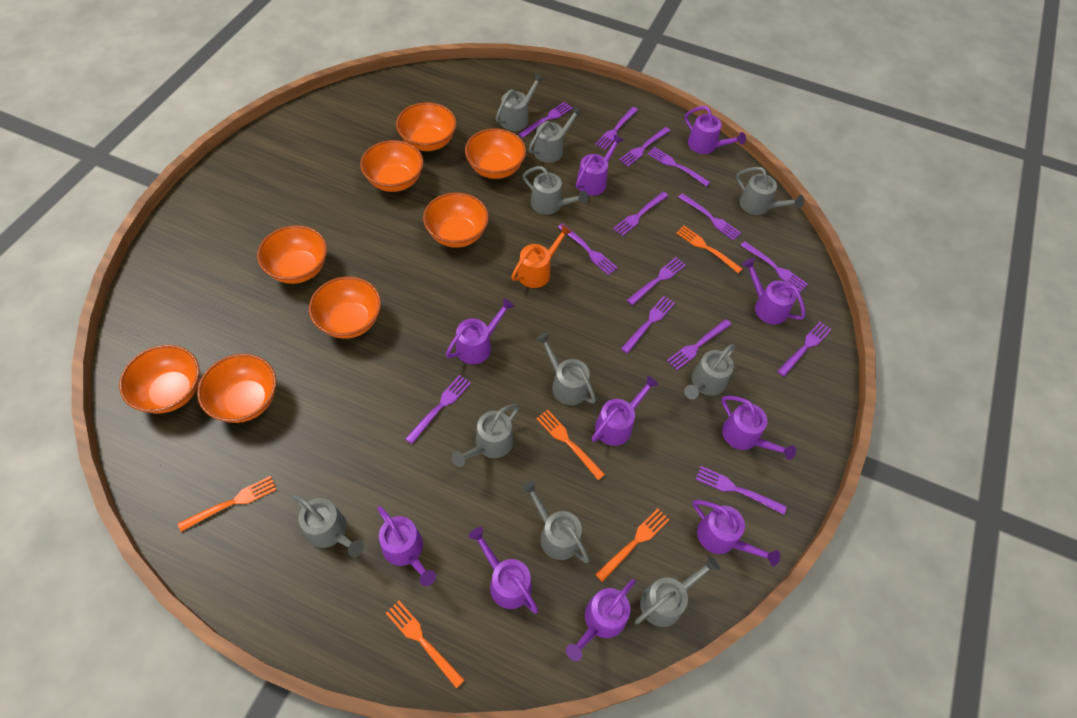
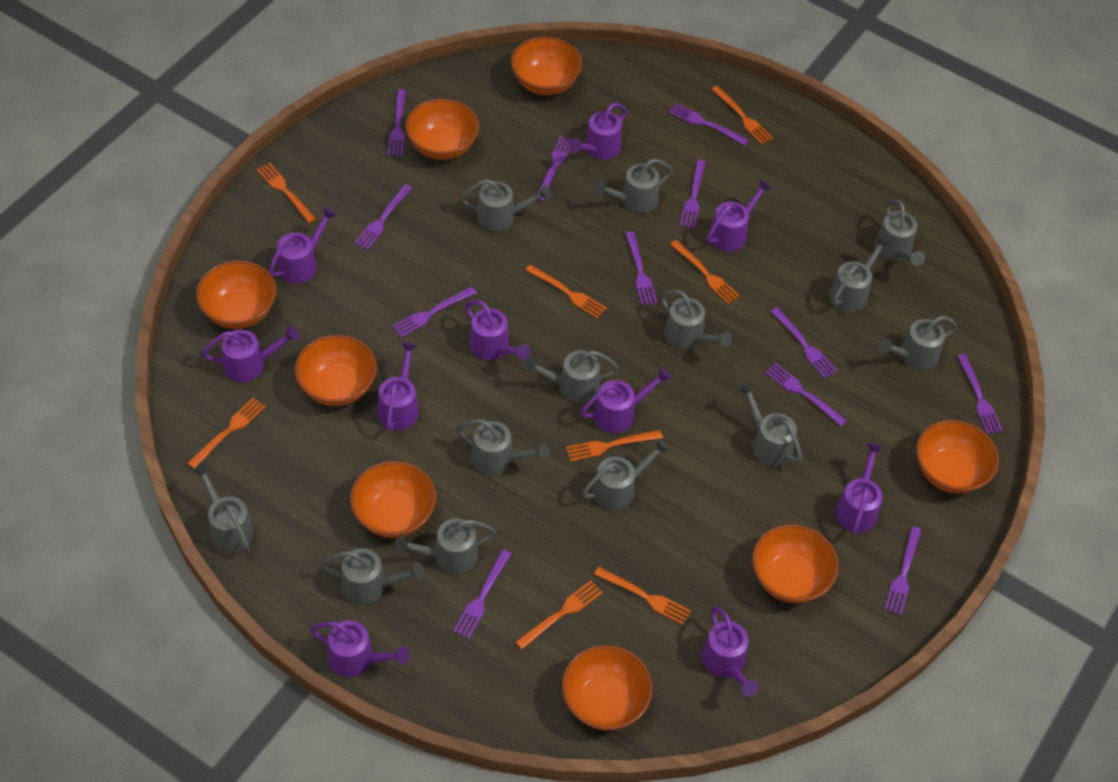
grey watering can: [292,494,364,557] [452,404,519,467] [496,73,545,131] [521,480,589,563] [523,166,588,215] [528,106,583,163] [536,333,596,405] [635,555,720,627] [684,344,735,399] [736,167,804,215] = 10 -> [192,463,254,552] [321,548,425,604] [395,518,496,574] [456,419,550,475] [460,179,551,231] [523,350,619,403] [582,438,670,511] [594,159,673,213] [660,290,732,349] [738,382,803,466] [829,236,891,312] [875,199,925,266] [878,316,957,370] = 13
orange fork: [178,476,277,532] [386,601,464,689] [536,410,605,480] [595,509,669,582] [676,226,742,273] = 5 -> [187,398,266,469] [257,163,316,223] [515,581,603,650] [525,264,607,319] [566,430,663,462] [594,567,691,625] [670,240,740,304] [711,86,773,145] = 8
orange watering can: [511,225,572,288] = 1 -> none = 0
purple fork: [405,375,471,444] [519,102,573,138] [558,223,618,275] [595,107,638,150] [613,192,668,236] [619,127,670,166] [621,296,675,354] [627,257,686,305] [647,147,710,186] [667,319,732,370] [678,193,741,241] [696,466,787,515] [740,241,808,292] [777,322,831,377] = 14 -> [354,184,412,250] [387,89,406,156] [392,286,477,337] [453,549,512,639] [537,136,570,201] [625,231,657,306] [669,103,749,146] [680,160,706,229] [765,363,847,426] [771,307,837,379] [884,526,922,615] [957,354,1003,434] = 12

